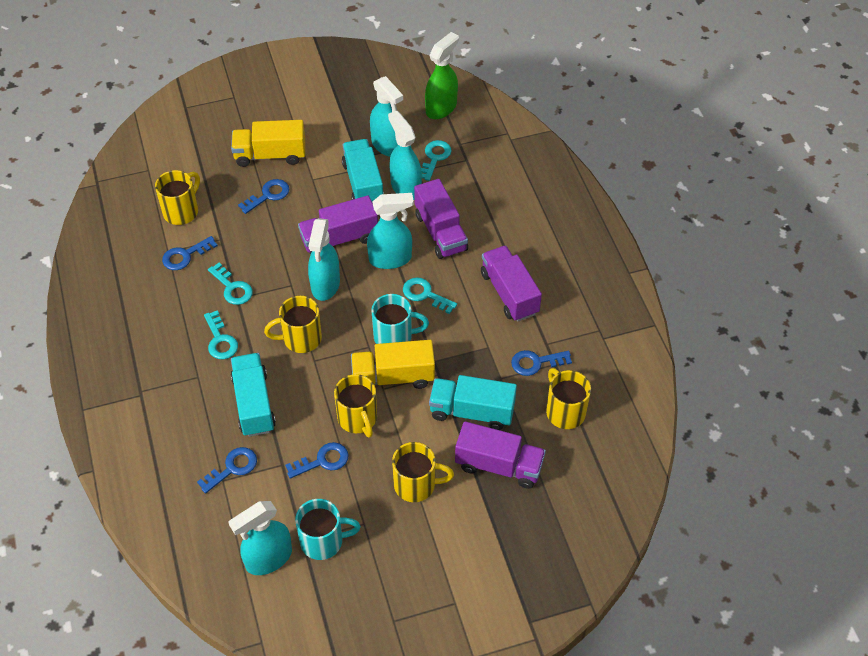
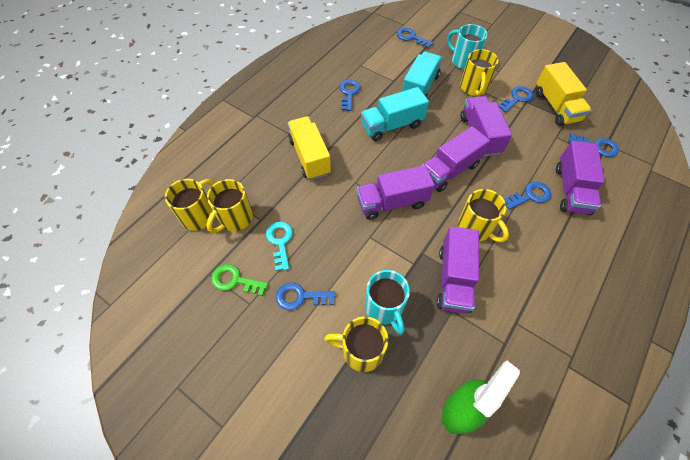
blue key: [162,236,218,270] [197,447,257,494] [238,179,289,214] [285,442,349,479] [511,350,572,376] = 5 -> [276,282,335,310] [339,79,360,111] [397,28,434,48] [498,86,533,113] [504,182,551,210] [569,133,619,157] = 6
green key: none = 0 -> [211,264,268,296] = 1
purple truck: [298,195,378,255] [414,179,468,259] [455,421,546,489] [481,245,542,322] = 4 -> [357,165,435,220] [422,126,490,192] [437,226,479,314] [460,96,512,156] [556,141,604,215] = 5
turquoise key: [204,310,238,359] [208,263,253,305] [403,277,457,314] [421,140,452,181] = 4 -> [266,222,293,271] = 1
turquoise spray bottle: [228,501,292,575] [308,218,340,301] [367,193,414,269] [370,76,403,157] [388,111,422,200] = 5 -> none = 0
turquoise truck: [231,353,276,437] [342,139,384,201] [429,375,517,430] = 3 -> [361,87,429,141] [402,52,442,98] = 2

